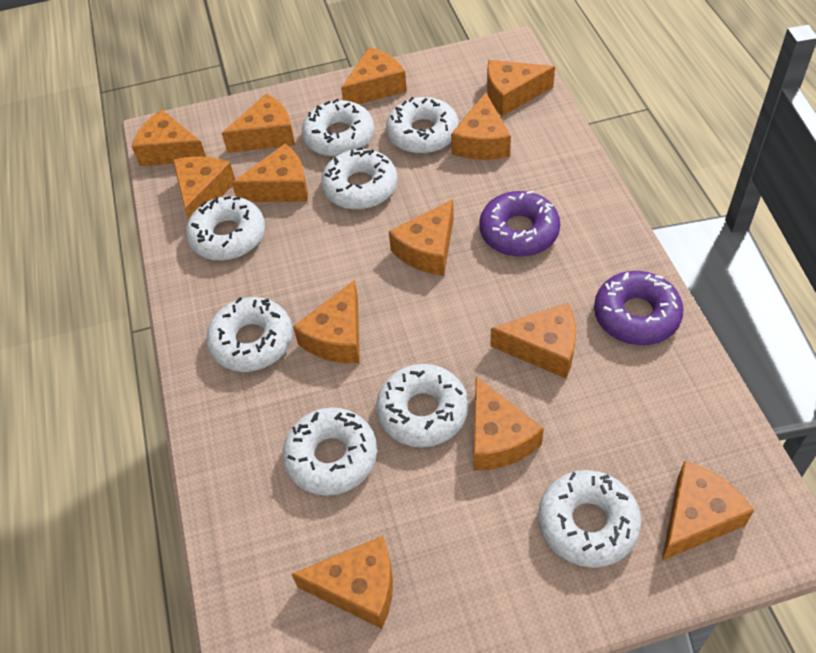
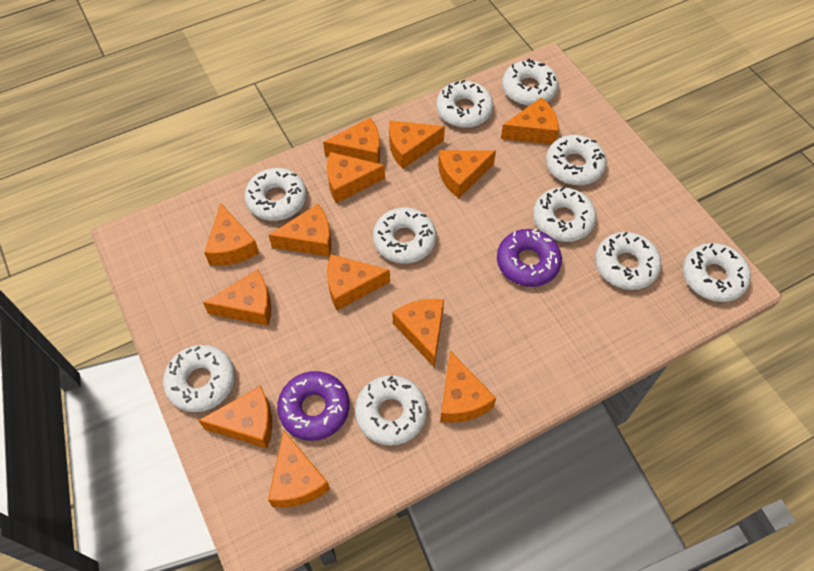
white donut: [186,196,265,261] [206,297,293,372] [283,407,377,496] [302,99,374,157] [321,147,397,210] [376,364,468,447] [386,97,459,154] [538,470,641,568] = 8 -> [163,345,235,412] [245,168,307,221] [355,375,427,446] [373,207,436,264] [436,80,493,128] [502,59,558,106] [533,187,596,242] [546,135,607,185] [595,232,661,290] [683,243,751,302] = 10

